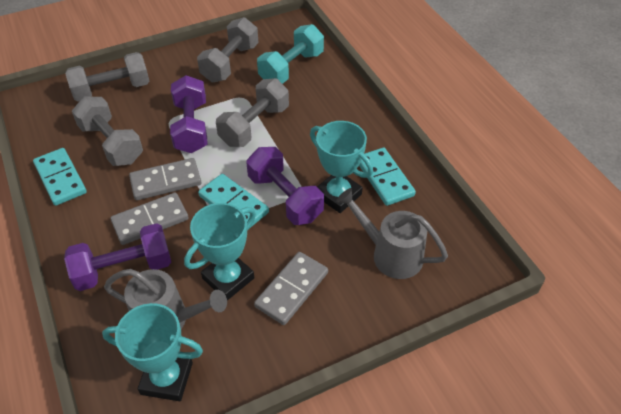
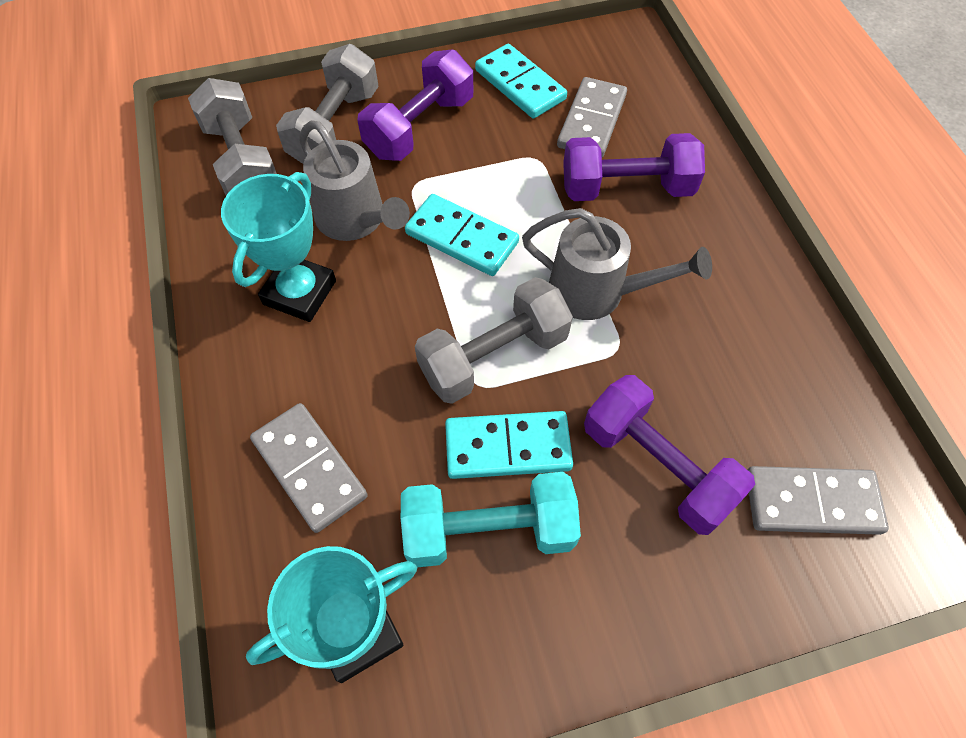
grey dumbbell: [65,52,149,102] [72,97,143,166] [197,17,259,82] [216,78,289,147] = 4 -> [188,78,277,195] [276,44,379,164] [415,277,573,404] = 3
turquoise trophy: [102,303,203,401] [184,203,256,300] [310,121,373,213] = 3 -> [221,172,336,322] [246,546,417,683] = 2

